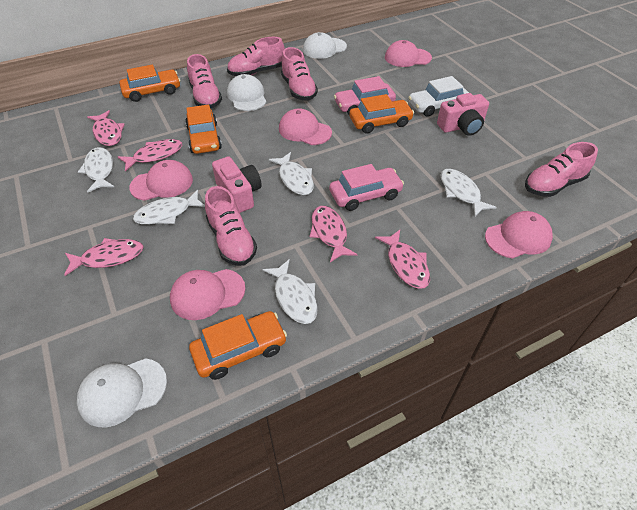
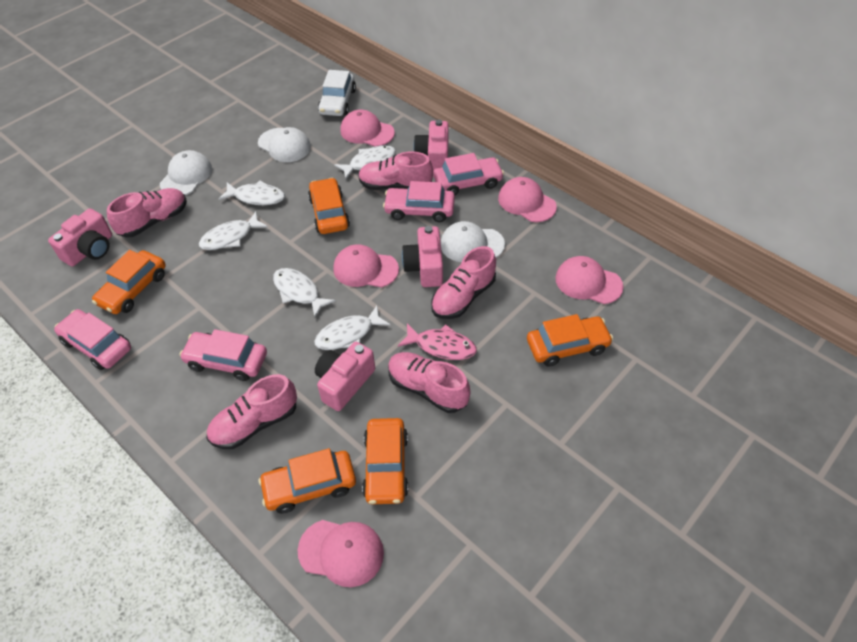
orange car: [119,64,180,102] [185,104,222,154] [189,311,287,380] [349,94,414,133] = 4 -> [92,250,166,314] [258,448,356,514] [308,178,350,234] [362,418,408,504] [527,314,613,367] = 5
pink camera: [212,156,262,213] [437,93,489,136] = 2 -> [48,208,112,266] [315,342,375,411] [402,226,443,287] [413,119,449,171] = 4
pink car: [329,164,404,211] [334,76,396,114] = 2 -> [54,309,131,370] [179,329,267,381] [383,181,455,222] [433,153,504,195] = 4
pink fish: [64,238,144,276] [87,110,125,146] [118,139,182,172] [309,206,358,262] [375,230,430,289] = 5 -> [398,323,477,360] = 1

